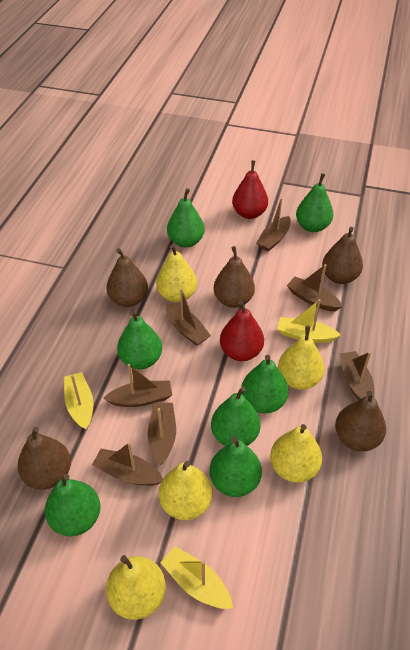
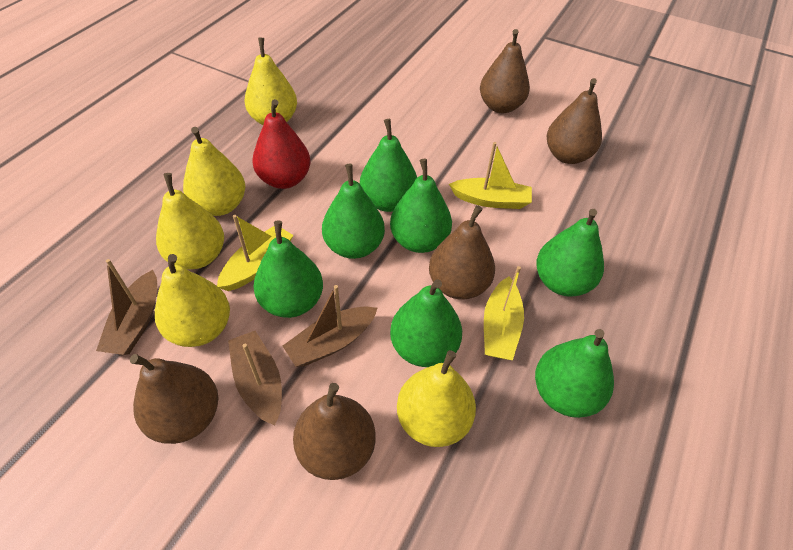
brown boat: [92,442,163,486] [104,364,172,407] [148,403,176,465] [166,288,211,346] [256,198,291,252] [287,264,342,311] [339,351,375,400] = 7 -> [96,259,157,355] [228,331,282,426] [283,285,378,367] = 3
red pear: [220,301,264,361] [232,160,268,219] = 2 -> [252,99,311,189] = 1

